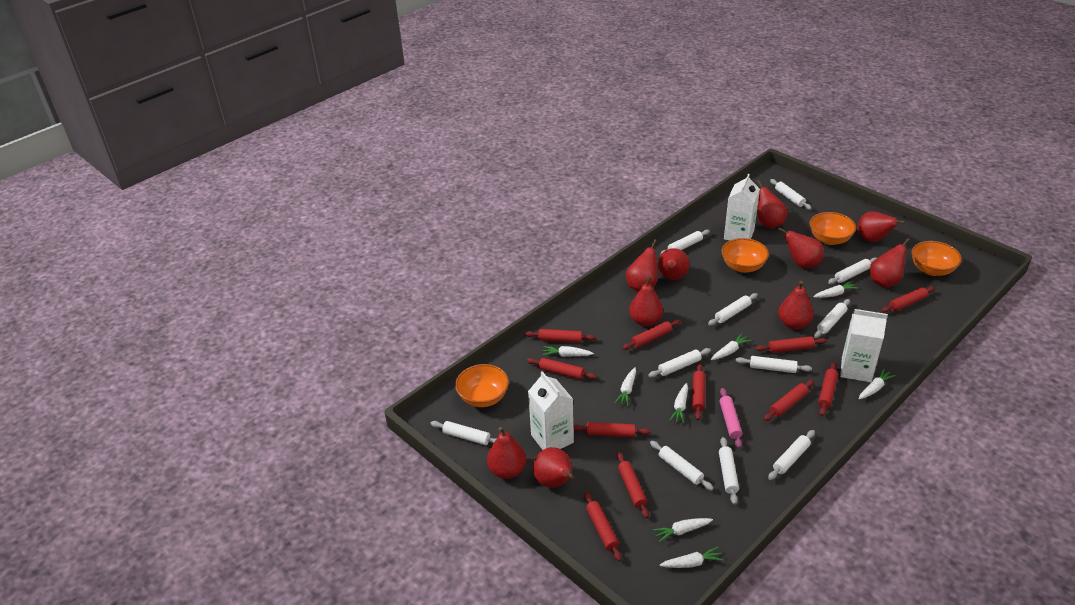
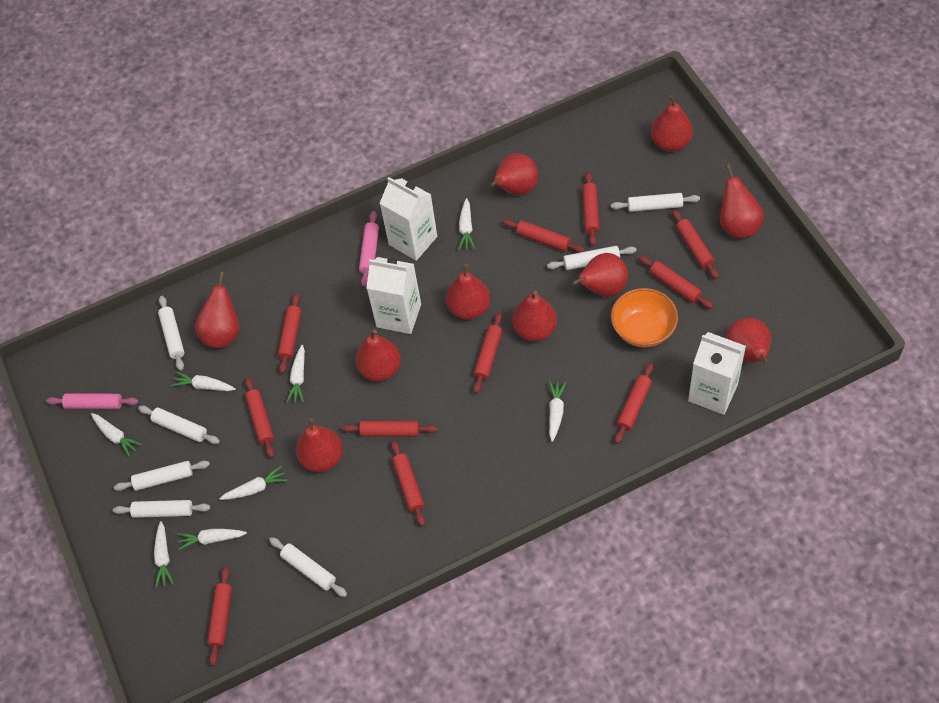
orange bowl: [455,364,509,407] [721,238,769,273] [810,212,856,245] [912,241,962,276] = 4 -> [611,288,678,347] = 1
pink rolling pin: [720,388,742,448] = 1 -> [46,393,138,409] [359,211,379,287] = 2
white rolling pin: [431,421,497,445] [648,348,711,378] [650,441,714,491] [660,230,710,255] [708,293,758,326] [719,437,739,505] [736,356,812,373] [768,430,815,480] [770,179,811,210] [814,299,850,338] [828,258,877,284] = 11 -> [113,500,210,518] [114,461,210,491] [138,406,220,444] [158,296,184,371] [269,537,347,597] [547,246,637,270] [611,193,700,212] = 7

